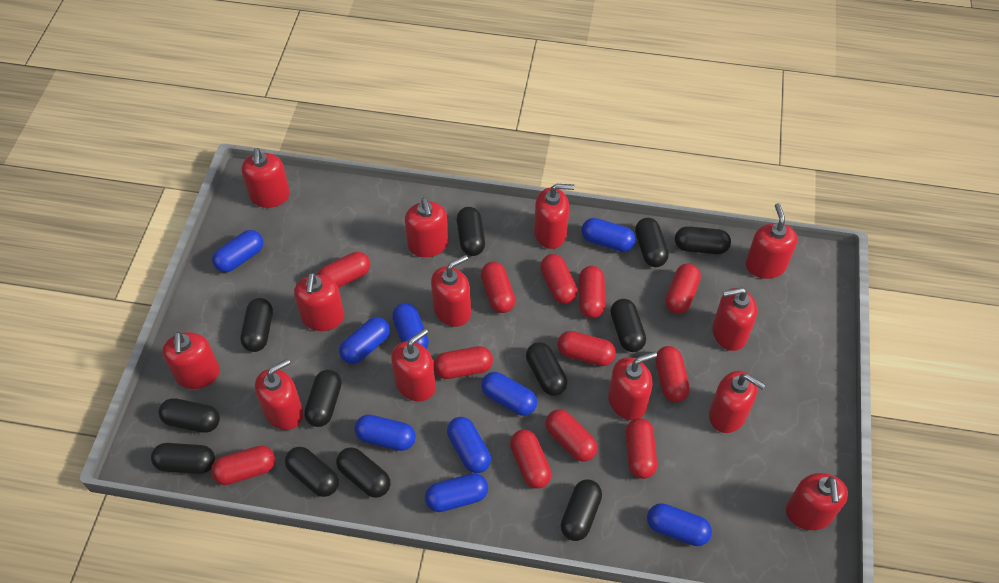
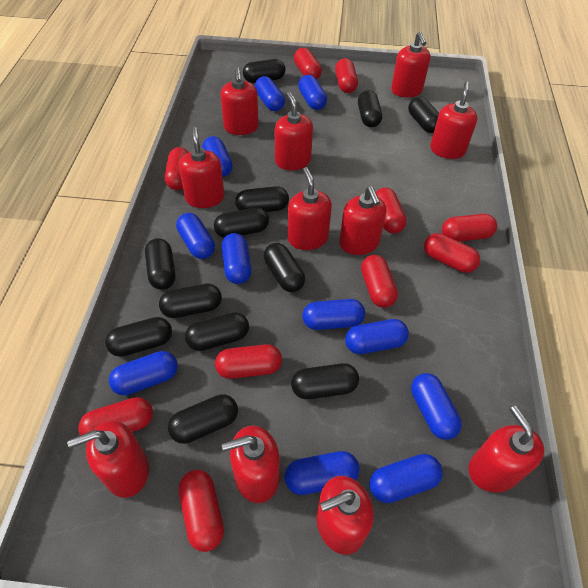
blue capsule: [212,230,264,272] [339,317,390,364] [354,415,416,451] [392,303,429,349] [425,473,488,512] [447,417,491,473] [481,372,537,416] [581,218,636,252] [647,503,712,546] = 9 -> [109,351,178,395] [176,213,215,259] [202,136,233,177] [222,233,251,284] [255,76,285,111] [285,451,360,495] [298,75,327,110] [303,299,365,330] [345,319,409,354] [369,454,443,503] [411,373,462,440] = 11
red capsule: [211,446,275,485] [317,252,370,288] [433,346,493,379] [481,262,515,313] [510,429,552,489] [540,254,578,304] [546,409,597,462] [557,331,616,366] [579,266,605,318] [626,418,657,479] [655,346,690,402] [665,263,701,314] = 12 -> [78,397,153,435] [165,147,189,190] [179,470,224,552] [215,344,282,379] [294,48,322,79] [335,58,358,93] [361,255,398,308] [376,188,407,233] [424,233,480,273] [442,214,497,242] = 10
red soap dispenser: [162,332,220,389] [242,148,290,208] [255,359,303,430] [294,273,344,331] [391,328,436,402] [405,198,449,257] [431,255,471,327] [534,184,574,249] [608,352,657,420] [709,371,765,433] [712,287,757,351] [745,203,797,279] [786,473,848,530] = 13 -> [67,421,149,498] [179,127,224,208] [220,68,259,135] [222,425,280,503] [275,92,313,170] [288,167,332,250] [316,476,374,555] [339,186,386,255] [391,32,430,97] [430,82,477,159] [468,406,544,493] = 11

